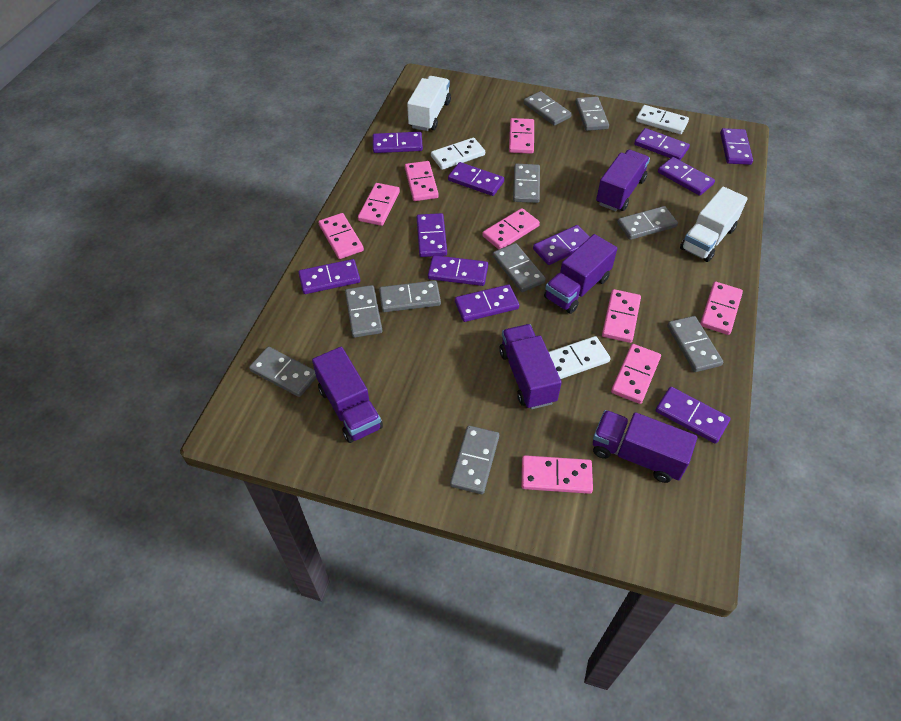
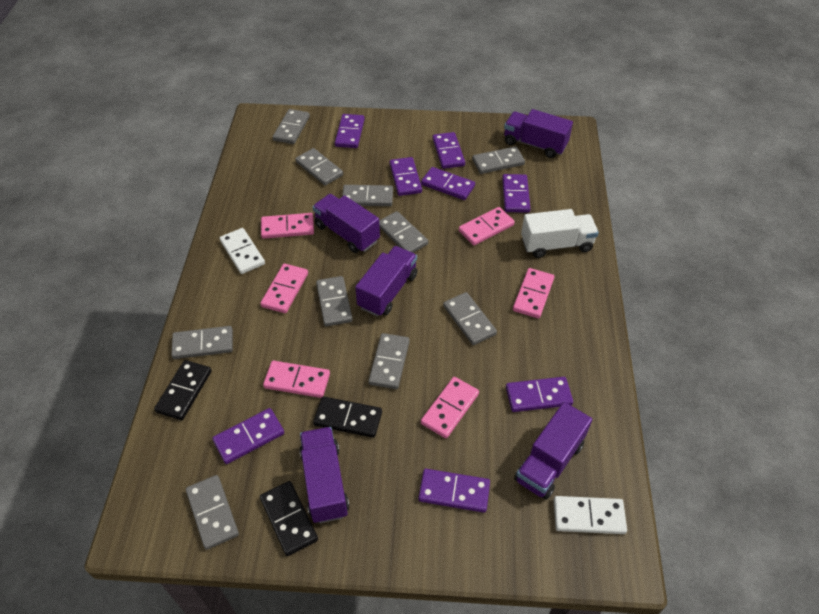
black domino: none = 0 -> [154,360,212,420] [260,481,318,556] [313,396,382,438] = 3
pink domino: [319,213,364,259] [358,183,400,226] [405,161,439,201] [482,208,540,249] [509,118,534,154] [521,455,593,494] [602,289,641,343] [611,344,661,404] [700,282,743,335] = 9 -> [260,263,308,313] [261,213,314,239] [263,361,330,398] [421,377,479,438] [459,207,515,246] [513,268,554,318] = 6
purple domino: [298,259,360,294] [373,132,423,153] [417,213,447,257] [428,255,488,286] [448,162,504,196] [455,284,519,322] [533,225,590,265] [634,128,690,160] [656,387,731,444] [658,157,715,196] [720,128,753,165] = 11 -> [212,408,284,464] [335,114,365,148] [390,157,422,196] [418,469,490,513] [421,167,475,200] [432,132,465,169] [502,174,531,213] [506,377,573,412] = 8
white domino: [431,138,485,170] [549,336,611,379] [636,105,689,134] = 3 -> [220,228,265,274] [553,496,627,534] = 2
white truck: [407,76,451,131] [680,187,748,262] = 2 -> [521,209,599,258] = 1

